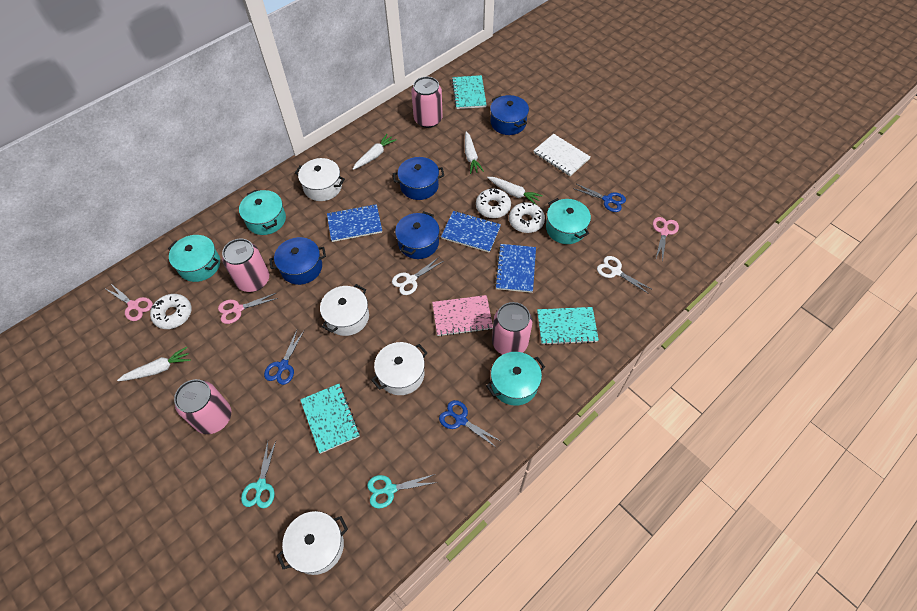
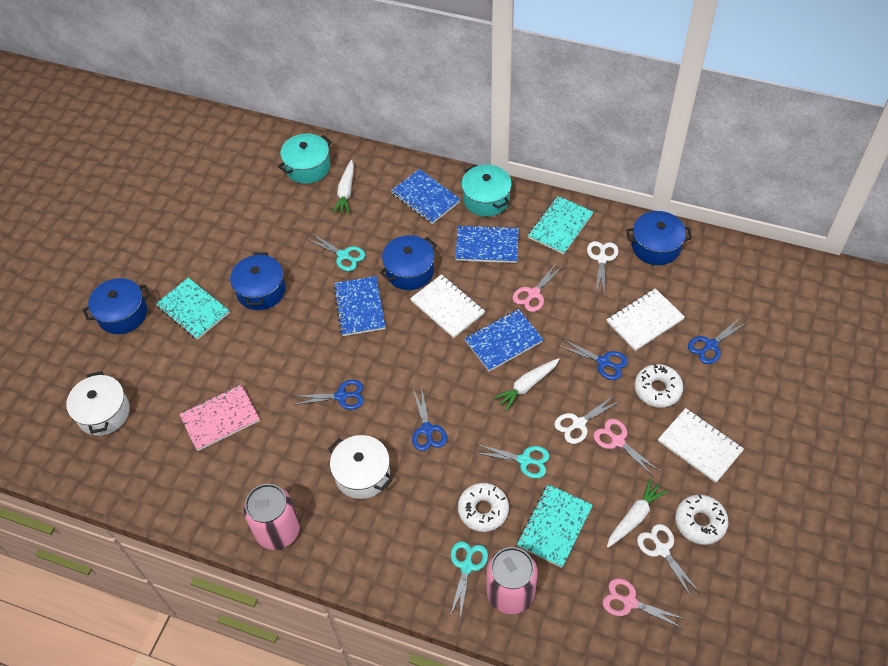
blue notebook: [327,204,382,242] [441,211,501,253] [495,244,536,293] = 3 -> [334,276,386,336] [391,169,461,224] [455,225,519,263] [464,309,544,372] = 4
blue scissors: [264,330,304,385] [439,400,500,448] [573,184,626,212] = 3 -> [292,380,364,410] [412,390,447,451] [558,339,628,380] [688,317,748,364] = 4
pink can: [174,379,232,434] [222,238,269,292] [411,77,443,128] [492,302,533,355] = 4 -> [244,484,300,550] [487,547,538,614] = 2
turquoise pot: [168,235,220,282] [239,190,286,235] [486,352,545,406] [546,198,591,244] = 4 -> [278,133,332,184] [461,165,512,217] = 2
turquoise scissors: [241,441,276,508] [367,474,437,509] = 2 -> [306,233,365,271] [450,541,488,618] [476,444,550,478] = 3
white carrot: [117,347,191,381] [353,134,397,170] [465,131,484,174] [487,177,543,205] = 4 -> [332,160,354,214] [493,358,560,411] [607,478,668,548] = 3
white notebook: [533,134,590,176] = 1 -> [410,274,485,338] [606,288,685,351] [658,408,744,483] = 3
white pot: [277,511,348,575] [295,158,345,201] [320,284,369,336] [371,342,428,395] = 4 -> [66,371,130,436] [328,435,393,499] = 2
white scissors: [392,257,444,295] [597,256,651,294] = 2 -> [554,395,620,444] [587,241,618,296] [637,524,700,598] = 3

